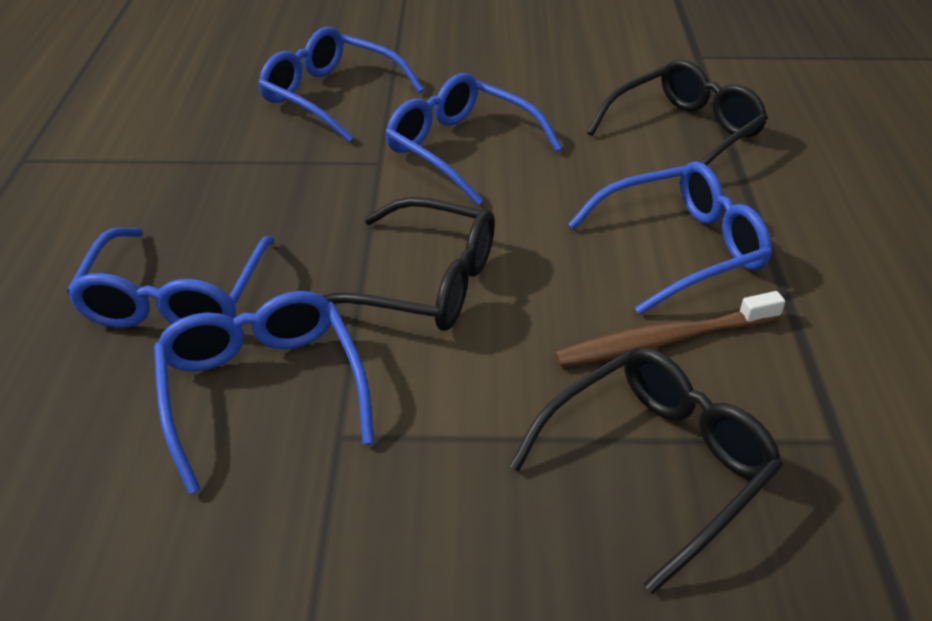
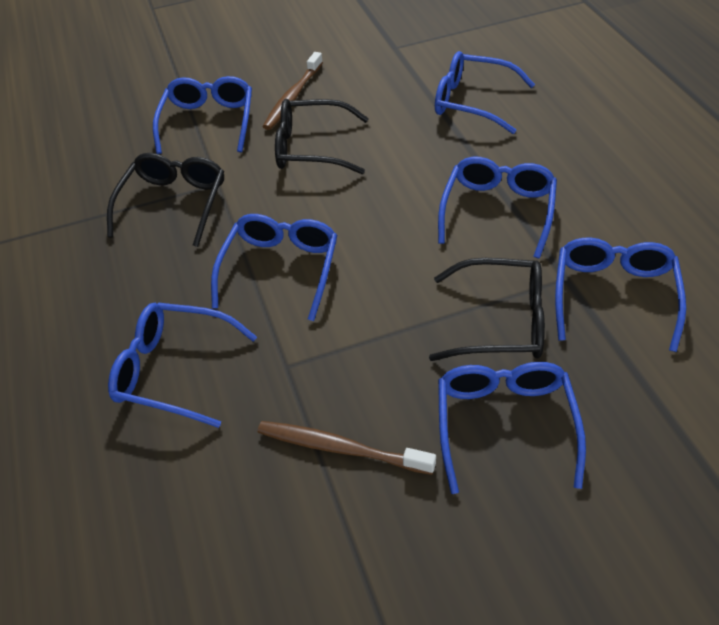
blue glasses: [66,228,275,328] [154,291,374,495] [258,27,424,142] [385,73,562,206] [568,161,772,315] = 5 -> [108,303,257,428] [153,76,252,154] [211,214,337,321] [435,51,535,134] [438,157,557,259] [438,362,586,494] [555,238,686,352] = 7
brown toothbrush: [554,291,785,367] = 1 -> [257,421,436,475] [262,52,323,130] = 2

